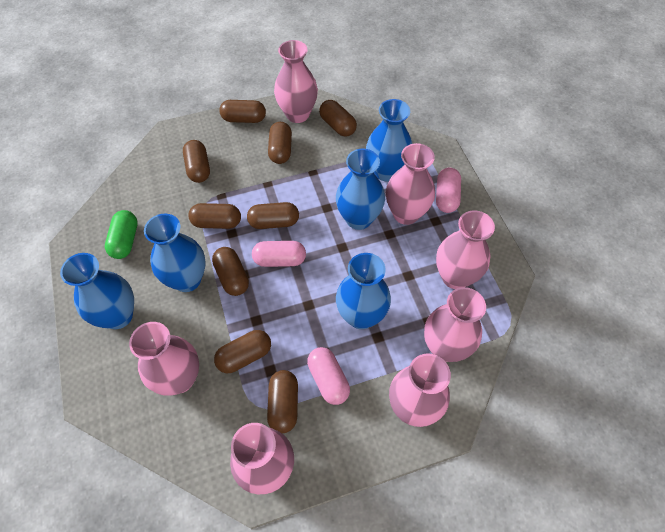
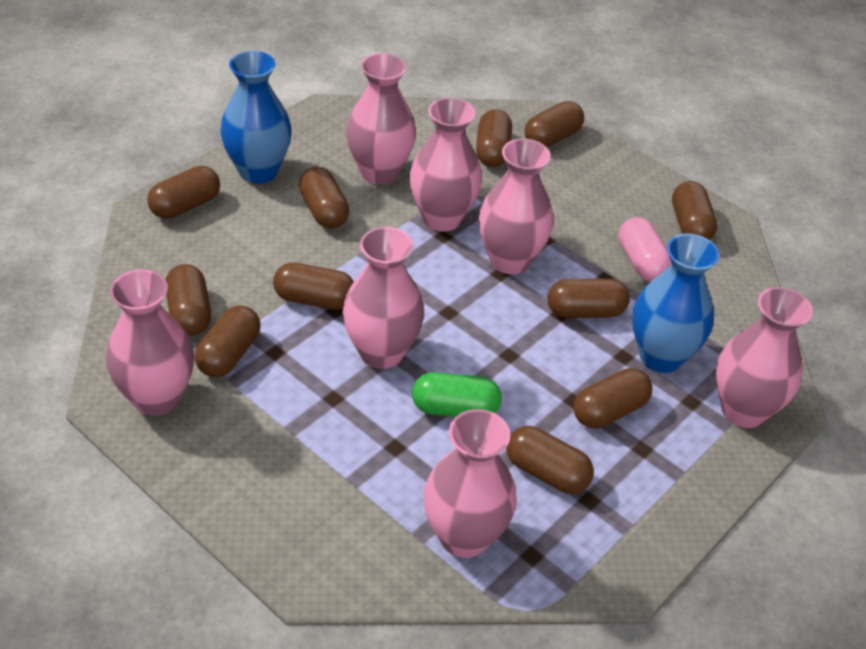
blue vase: [60,253,134,329] [144,214,205,292] [336,149,385,230] [336,253,391,329] [366,99,412,181] = 5 -> [220,51,292,184] [632,234,719,373] = 2
brown capsule: [183,140,210,183] [188,203,241,229] [212,247,249,296] [214,330,271,373] [219,100,266,123] [247,202,299,229] [267,370,298,433] [268,122,292,164] [319,100,357,137] = 9 -> [147,166,220,219] [166,264,211,336] [195,305,261,377] [273,263,354,309] [299,166,350,229] [476,109,512,167] [506,426,594,494] [525,101,584,147] [548,279,630,318] [573,368,652,429] [672,181,718,240] = 11
pink capsule: [252,241,306,267] [307,347,350,405] [436,168,461,213] = 3 -> [618,217,671,282] = 1

